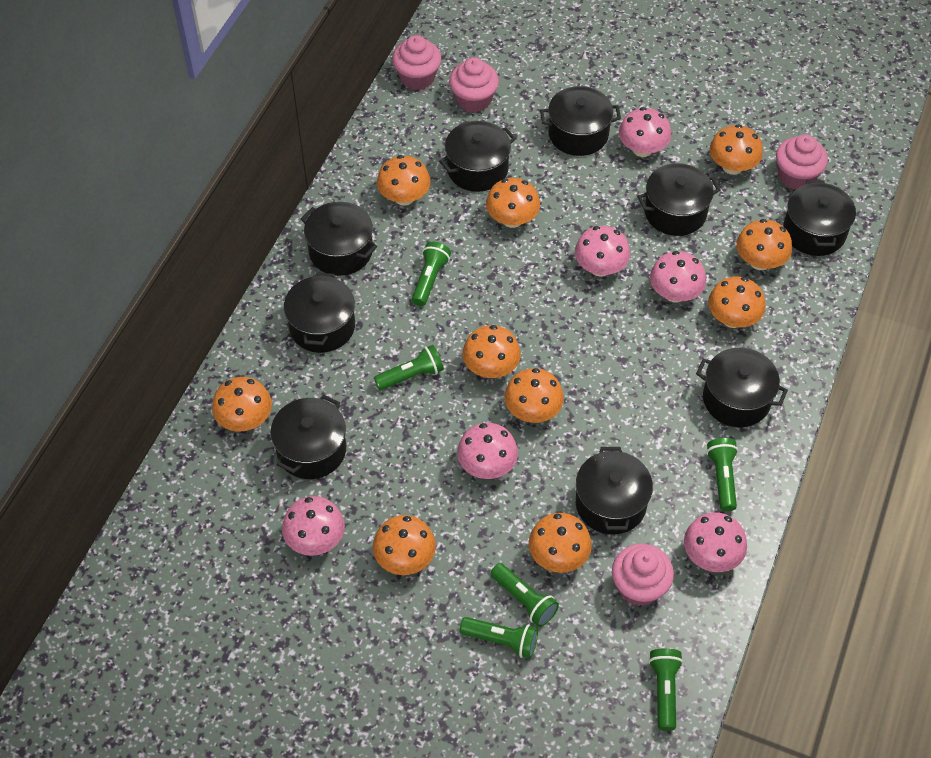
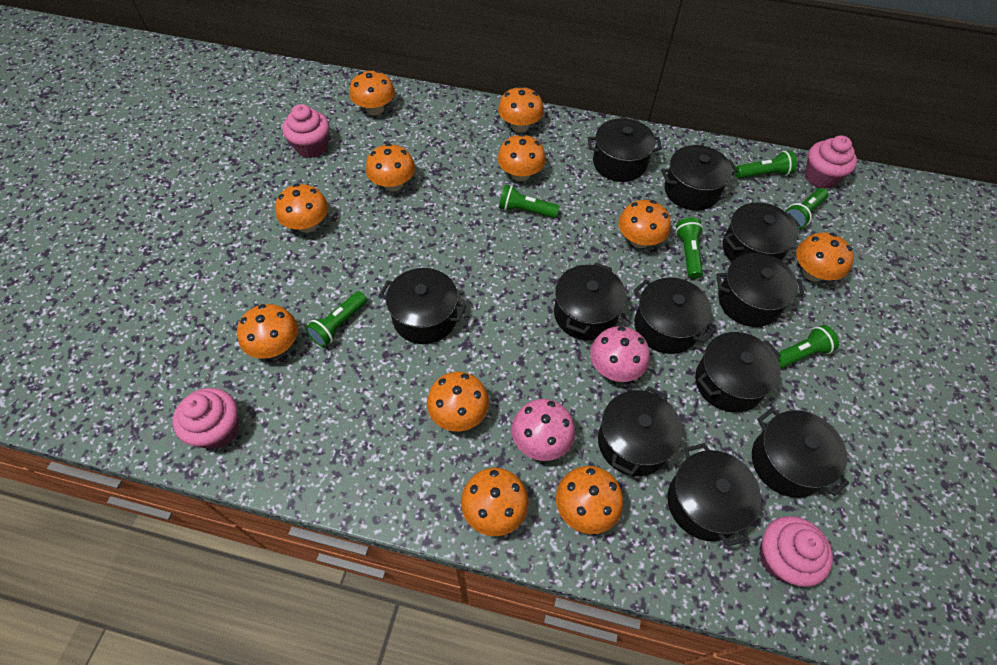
black pot: [271,395,346,479] [284,273,355,353] [301,202,377,276] [439,121,516,192] [540,86,621,156] [575,447,653,535] [637,163,720,236] [696,348,788,427] [783,181,856,256] = 9 -> [379,268,466,344] [554,262,626,340] [588,118,662,182] [598,387,682,476] [634,277,715,354] [661,145,738,211] [667,443,761,547] [695,332,781,413] [717,253,804,327] [722,202,800,262] [752,408,849,498] = 11
orange mushroom: [212,377,272,432] [373,515,436,575] [377,155,430,206] [462,325,521,378] [486,178,540,228] [505,368,564,423] [529,513,592,573] [708,276,765,328] [710,124,763,175] [736,219,792,270] = 10 -> [237,304,298,359] [275,184,328,233] [350,70,395,115] [366,143,415,191] [427,372,489,431] [461,468,529,536] [497,134,546,181] [498,86,544,132] [556,466,623,534] [618,200,671,248] [796,233,854,282] = 11
pink mushroom: [282,496,345,556] [457,423,518,479] [575,226,630,277] [619,107,671,157] [650,251,706,302] [684,512,747,572] = 6 -> [512,399,575,461] [590,326,650,382] = 2

